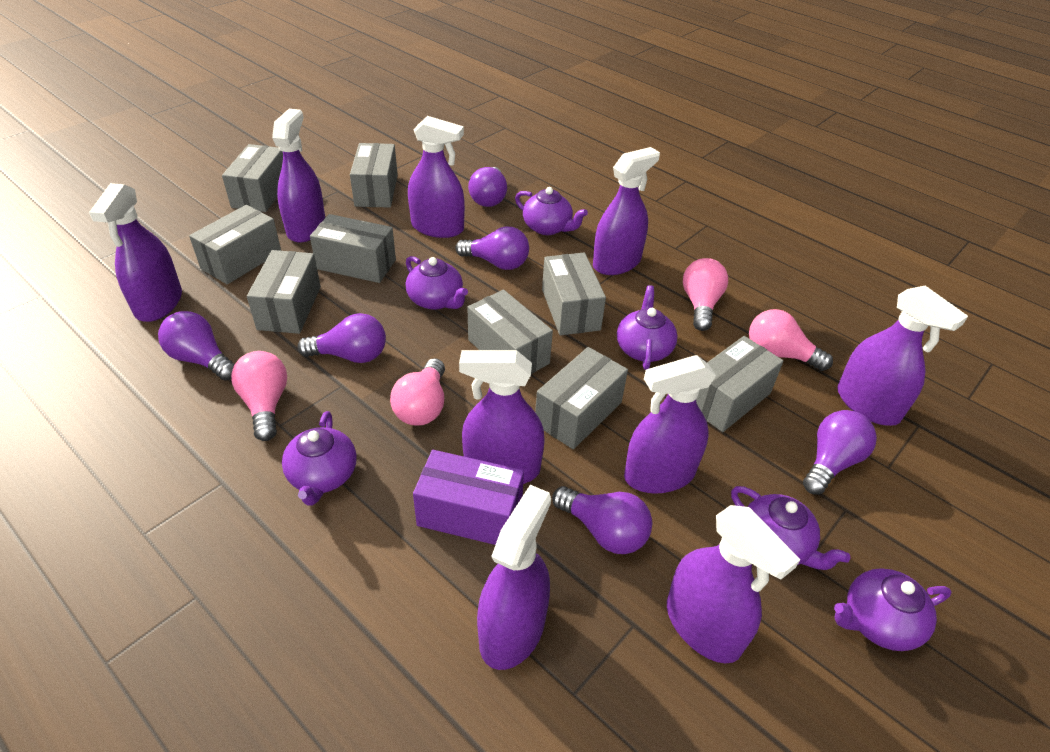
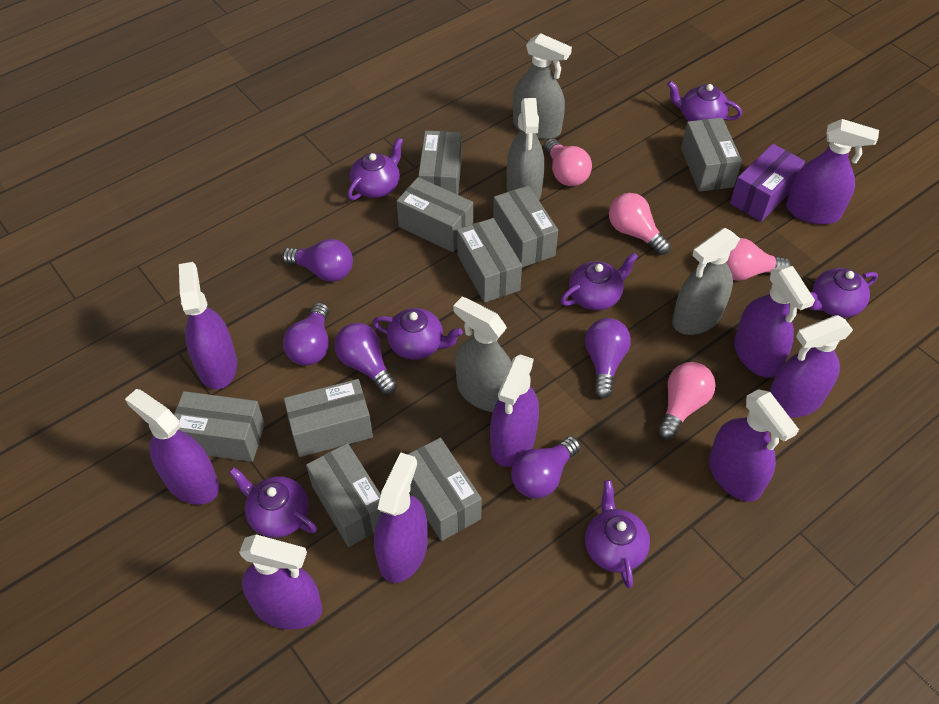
grey spray bottle: none = 0 -> [453,297,511,412] [507,98,544,200] [513,33,572,139] [672,228,740,335] = 4
purple light bulb: [158,311,235,381] [297,313,386,363] [455,227,529,270] [468,167,507,207] [552,486,652,554] [803,410,877,495] = 6 -> [282,239,353,282] [283,302,329,366] [335,323,397,394] [511,436,581,499] [585,318,631,399] = 5
purple teapot: [282,411,357,506] [406,256,468,310] [515,187,588,235] [617,285,678,370] [731,486,850,570] [834,568,951,651] = 6 -> [229,467,317,538] [347,137,403,200] [372,308,463,360] [560,253,638,311] [585,480,650,588] [667,81,742,121] [808,268,878,318] = 7

